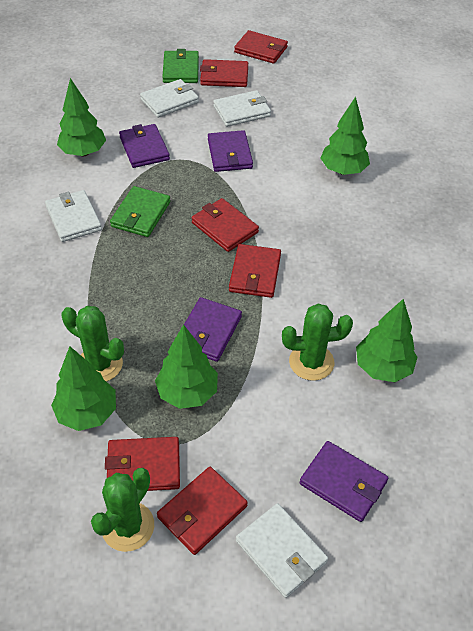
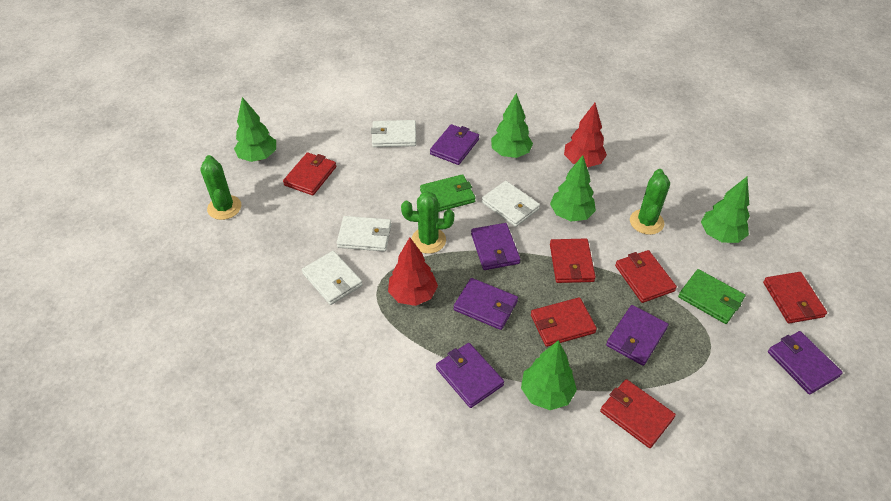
purple wallet: [119,124,170,168] [184,297,242,362] [208,130,253,172] [299,441,388,522] = 4 -> [430,124,479,165] [436,343,504,408] [454,278,518,330] [471,223,521,270] [606,305,668,366] [768,331,843,394] = 6
red tree: none = 0 -> [388,237,438,306] [564,103,607,167] = 2

